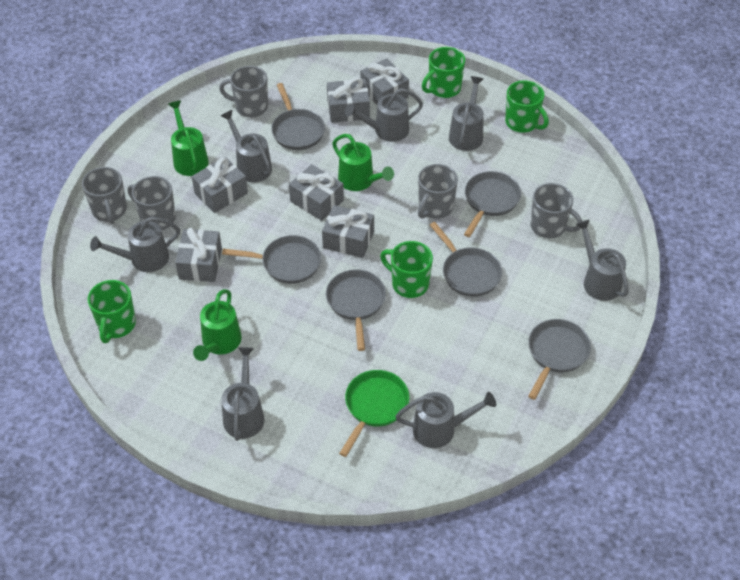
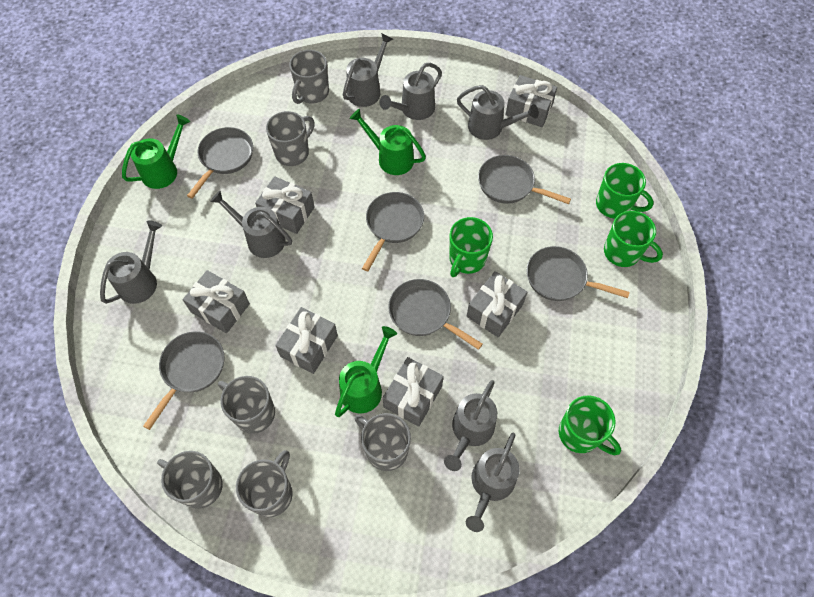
green pan: [339,370,409,457] = 1 -> none = 0
grey mug: [82,167,127,224] [128,176,176,231] [219,66,268,117] [418,164,458,219] [531,183,582,238] = 5 -> [157,451,223,509] [218,376,275,434] [236,450,293,517] [266,111,315,166] [289,50,329,104] [355,413,411,471] = 6

